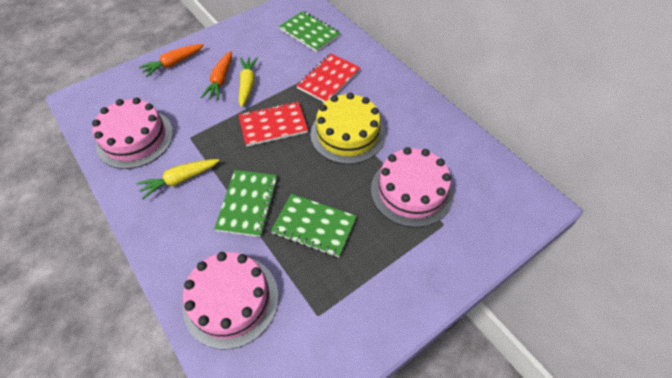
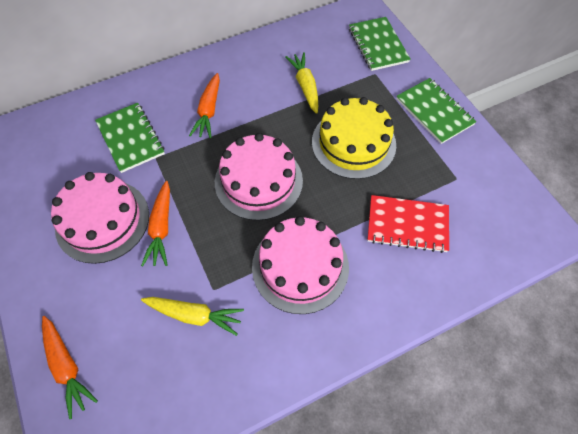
orange carrot: [139,44,204,77] [201,51,232,100] = 2 -> [42,316,98,419] [141,181,170,266] [189,73,220,138] = 3
red notebook: [239,101,308,146] [296,54,361,102] = 2 -> [367,195,449,253] = 1

